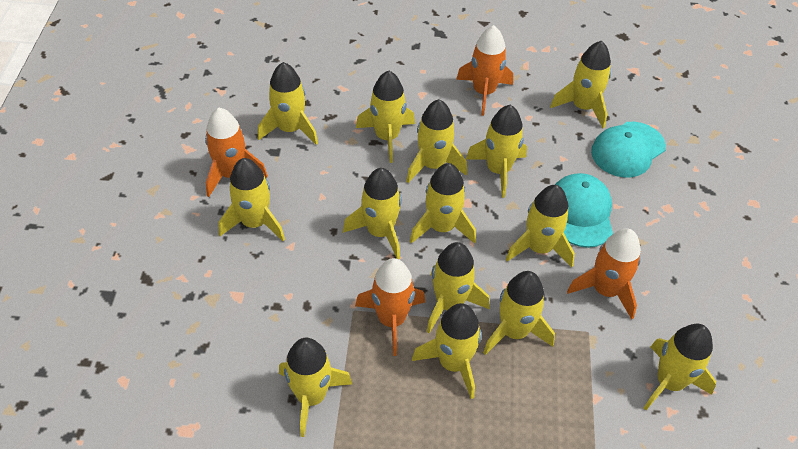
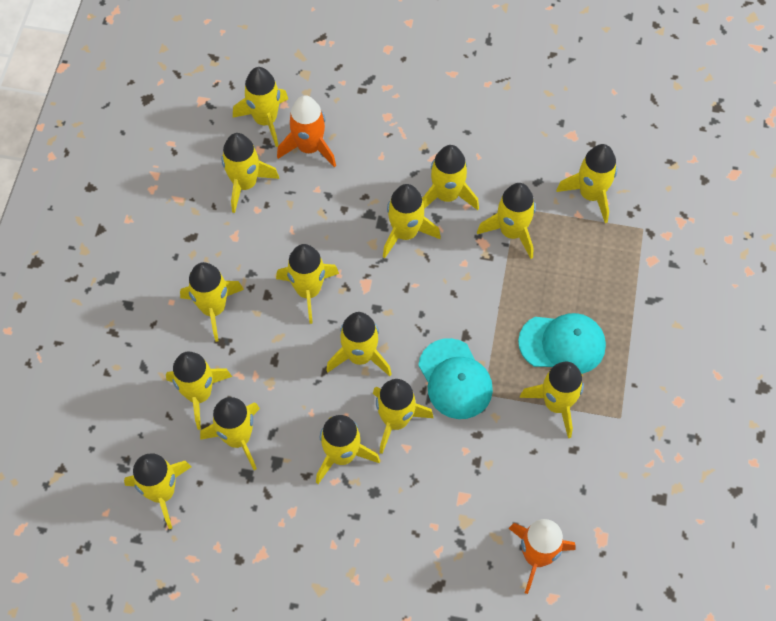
orange rocket: [205,108,268,197] [355,258,425,356] [456,25,513,116] [567,228,641,320] = 4 -> [277,95,336,167] [508,519,576,594] = 2
yellow rocket: [219,158,285,241] [258,62,318,145] [279,338,352,437] [343,168,402,259] [356,71,415,163] [406,99,467,183] [410,163,476,243] [412,303,482,399] [427,242,490,333] [466,105,527,198] [483,271,555,355] [506,185,575,268] [550,41,611,128] [644,324,716,410] = 14 -> [124,453,191,529] [166,351,232,430] [180,262,244,342] [200,397,260,470] [221,133,279,213] [233,67,288,147] [276,244,339,324] [316,415,380,484] [326,312,392,376] [373,379,434,454] [383,184,441,258] [422,145,479,210] [477,183,536,259] [520,362,584,438] [556,144,617,223] = 15

